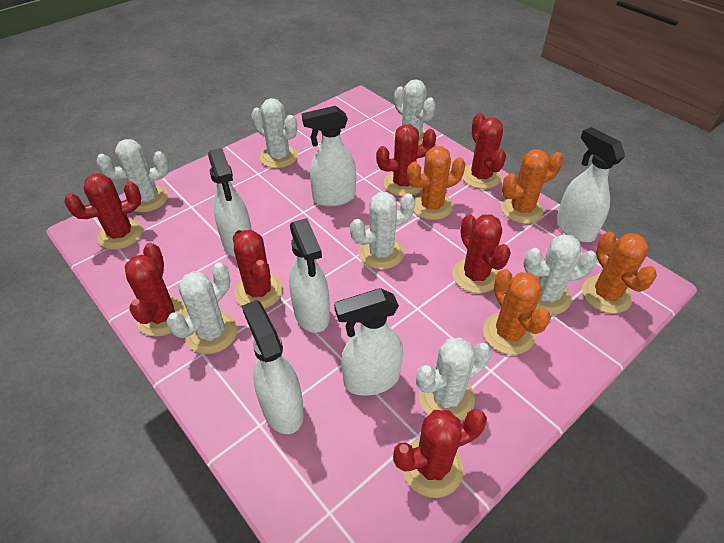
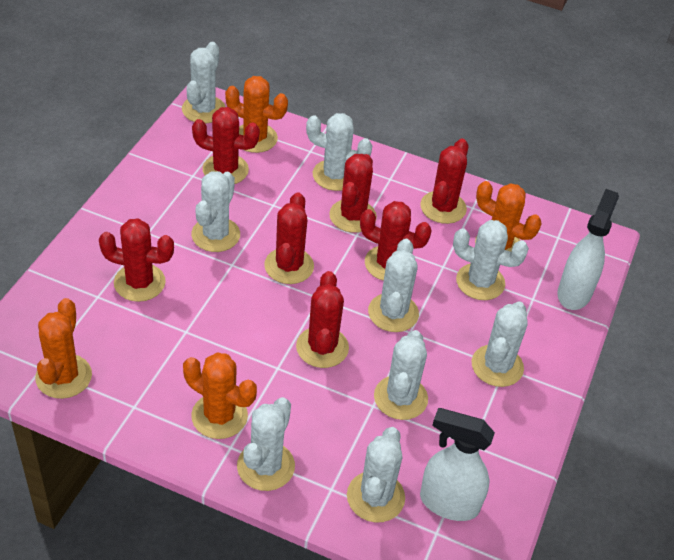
white cactus: [97,139,169,212] [167,263,238,354] [251,98,298,168] [350,192,415,269] [393,79,436,145] [416,337,491,421] [523,234,597,315] = 7 -> [182,42,226,123] [191,171,240,252] [237,397,295,491] [306,113,372,191] [347,427,405,523] [368,239,419,332] [374,330,428,420] [453,220,529,300] [472,301,528,387] = 9
white spray bottle: [208,148,252,257] [242,300,304,434] [289,218,330,333] [302,106,356,206] [334,288,403,396] [556,127,625,242] = 6 -> [420,408,495,521] [557,189,619,310] = 2

